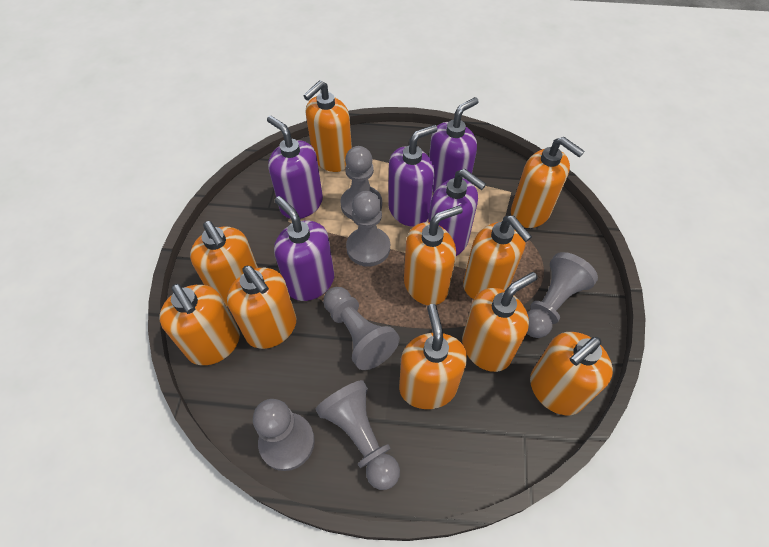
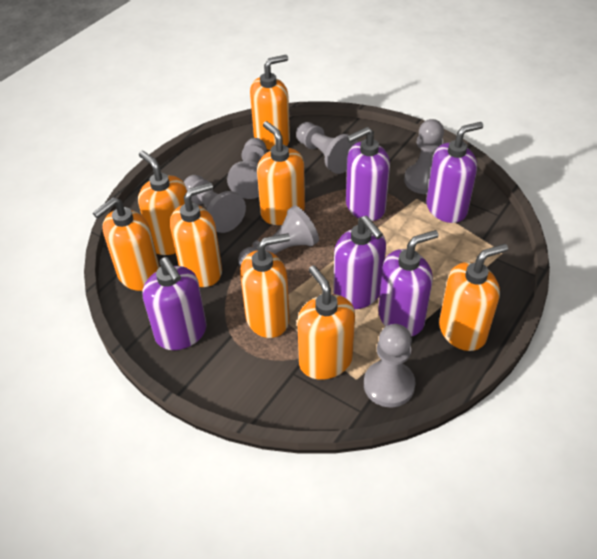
orange soap dispenser: [159,284,240,365] [190,221,258,306] [227,266,296,349] [303,80,352,172] [399,304,467,409] [404,205,463,305] [462,272,538,372] [463,216,532,299] [511,137,585,228] [530,332,613,415] = 10 -> [93,197,160,291] [138,151,187,255] [170,182,222,287] [240,233,290,338] [250,55,290,150] [257,121,305,225] [297,266,355,380] [439,244,508,351] = 8

